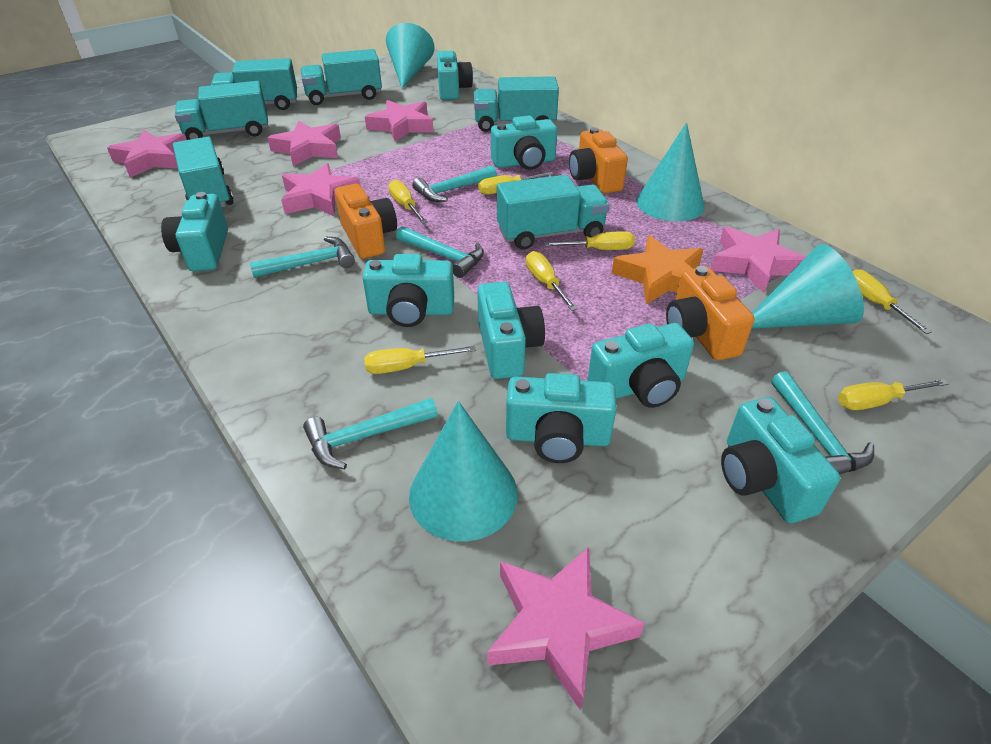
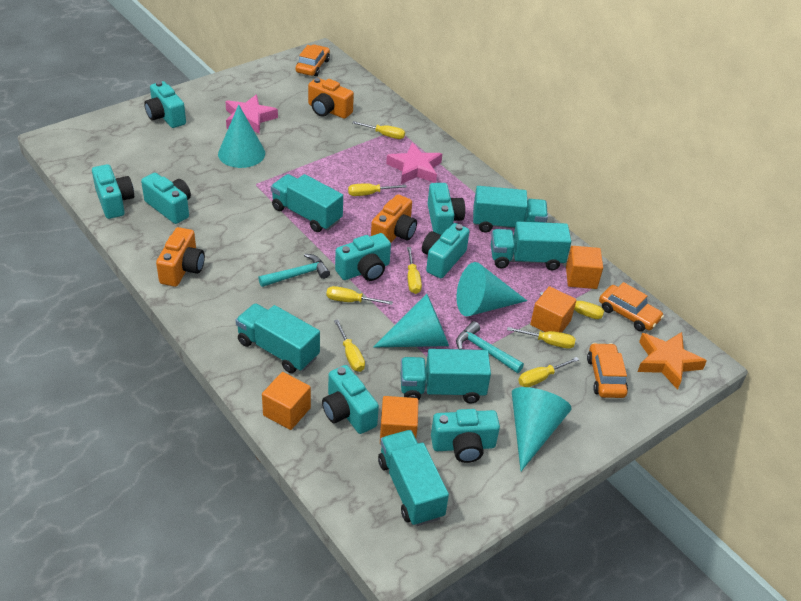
orange car: none = 0 -> [295,45,330,76] [587,343,628,398] [599,282,664,331] = 3
orange cube: none = 0 -> [262,372,311,430] [380,396,418,445] [530,286,577,333] [566,246,603,289] = 4
pink star: [107,130,187,177] [267,120,341,166] [281,163,360,217] [365,100,434,142] [487,547,645,711] [711,226,806,293] = 6 -> [225,95,278,134] [386,142,442,184] = 2
turquoise hammer: [249,237,355,278] [303,398,438,469] [396,226,484,278] [412,165,497,202] [771,371,874,474] = 5 -> [258,254,330,287] [456,321,524,373] = 2
yellow screwdriver: [364,346,476,374] [388,180,428,224] [478,172,554,195] [526,251,577,311] [544,231,635,250] [838,379,948,410] [852,269,932,334] = 7 -> [326,286,393,305] [334,320,365,372] [348,183,407,196] [352,121,405,139] [407,247,422,294] [507,327,575,349] [518,357,579,387] [540,292,604,319] = 8

